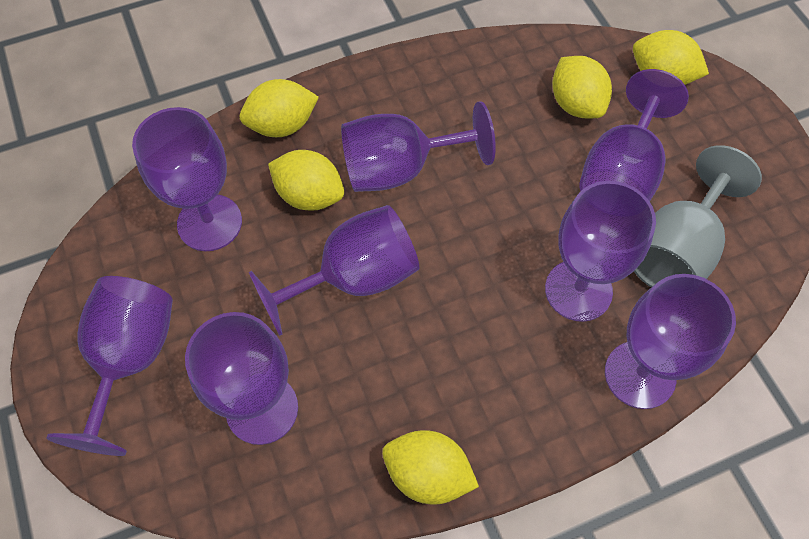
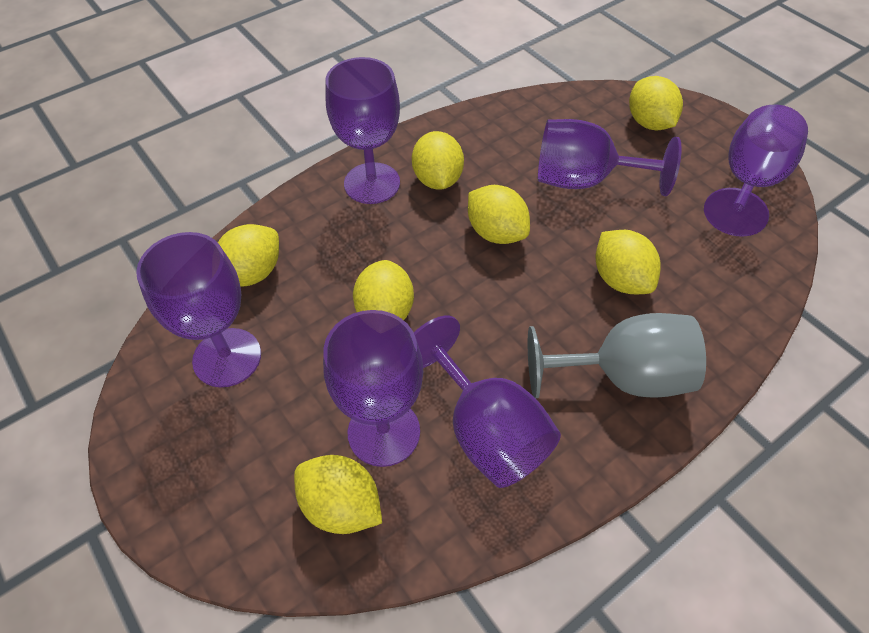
purple goblet: [46,276,173,456] [132,107,242,251] [185,312,298,445] [249,205,419,336] [341,101,496,192] [545,181,656,322] [580,69,689,202] [605,274,736,409] = 8 -> [136,232,261,387] [323,310,423,467] [325,57,400,204] [414,316,561,488] [538,119,682,196] [704,104,808,237] = 6
yellow lemon: [240,79,319,137] [268,150,344,211] [382,430,479,505] [552,56,612,118] [633,30,709,85] = 5 -> [218,224,279,287] [294,455,382,534] [353,260,414,320] [412,131,464,189] [468,185,530,244] [596,230,661,294] [629,76,683,130] = 7

